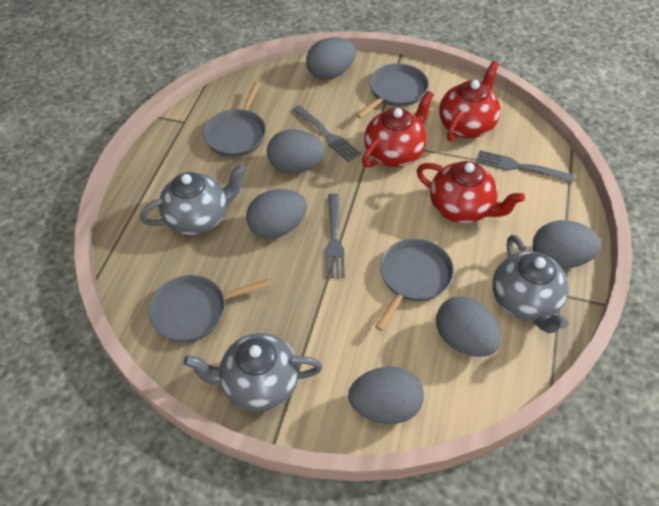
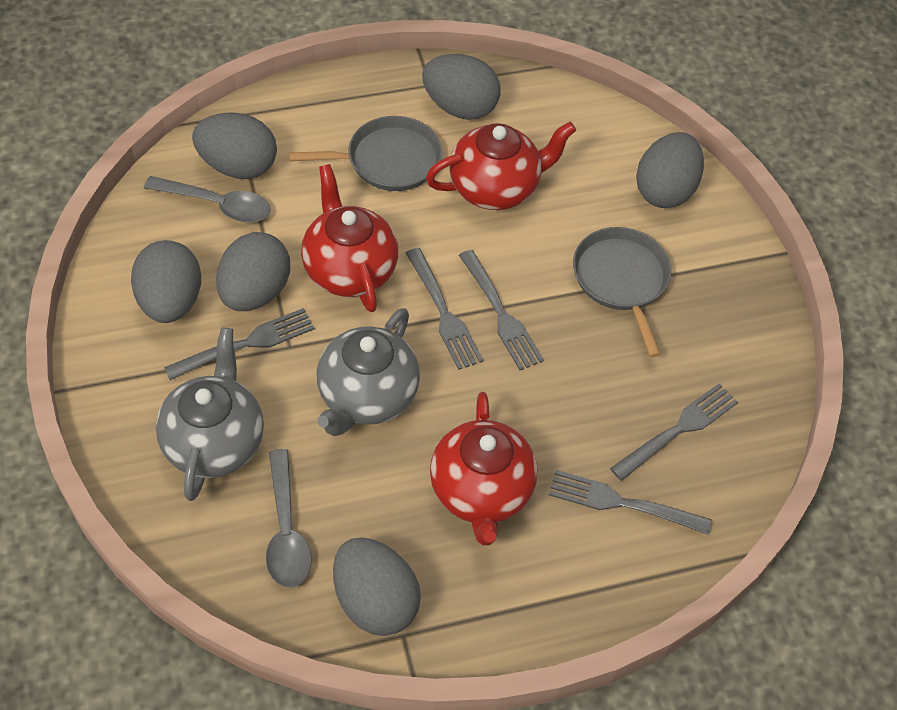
grey fork: [292,105,361,162] [325,193,345,278] [476,150,575,183] = 3 -> [164,308,315,380] [406,248,483,370] [459,250,544,370] [549,470,712,535] [610,384,738,481] = 5
grey pan: [148,275,270,342] [203,81,266,157] [356,63,429,119] [375,239,454,331] = 4 -> [289,116,442,191] [573,227,671,357] = 2
grey spoon: none = 0 -> [144,176,271,223] [266,449,312,588] = 2
grey teapot: [140,164,246,235] [183,333,323,412] [492,235,569,334] = 3 -> [156,327,264,501] [317,308,420,436] = 2

